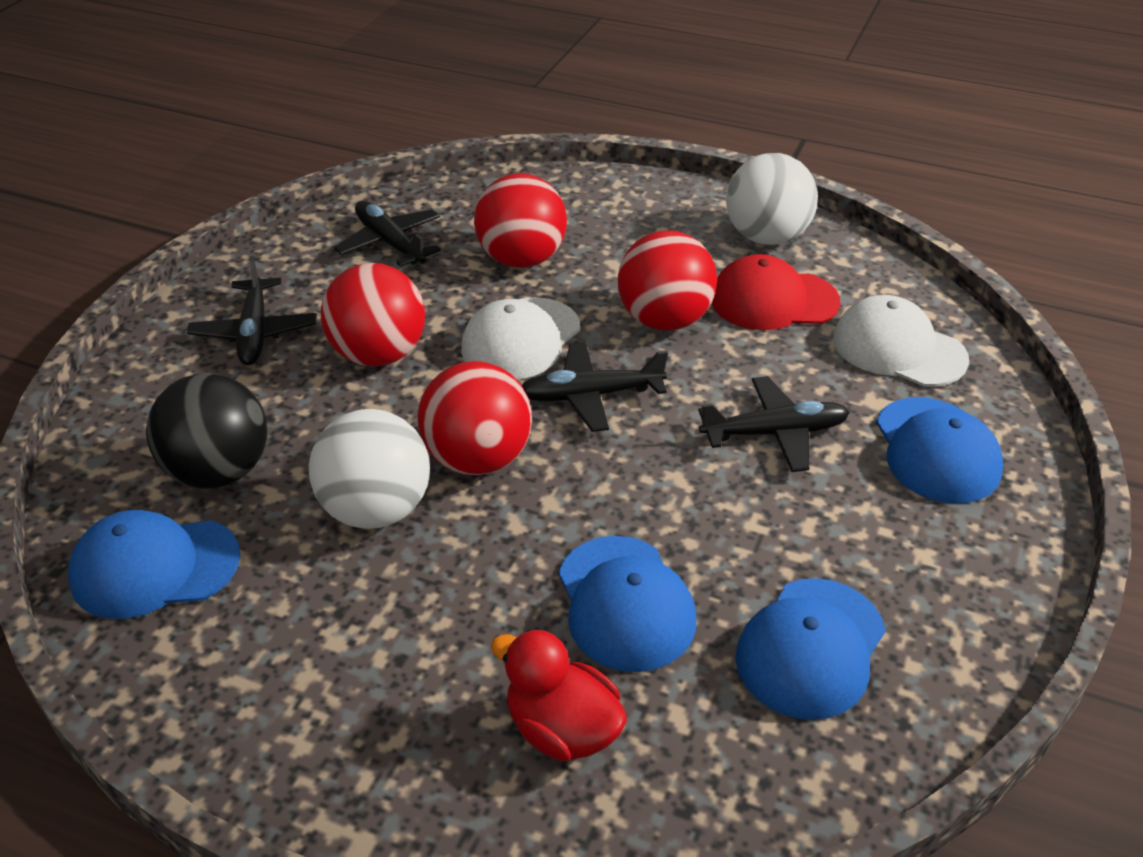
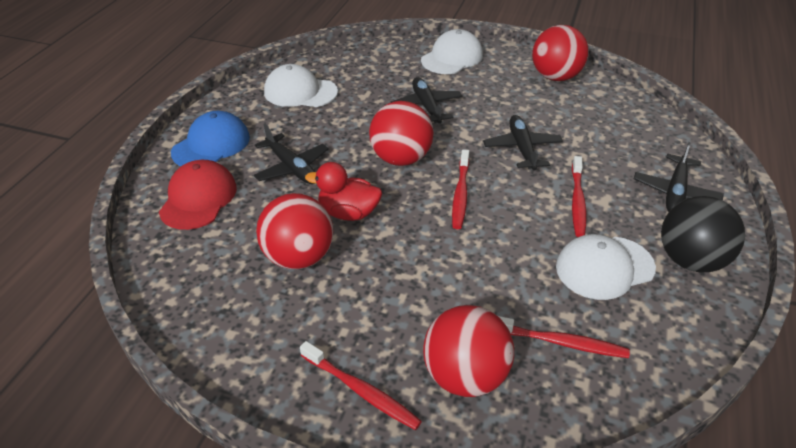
blue cap: [68,510,240,619] [559,536,696,672] [735,578,886,720] [876,397,1003,504] = 4 -> [171,111,250,166] = 1
red toothbrush: none = 0 -> [300,341,422,430] [452,149,469,229] [498,316,630,358] [572,156,586,237] = 4
white ball: [309,409,430,529] [726,153,818,245] = 2 -> none = 0
white cap: [461,297,580,380] [833,295,969,387] = 2 -> [264,64,338,107] [421,29,483,74] [556,234,656,300] = 3

